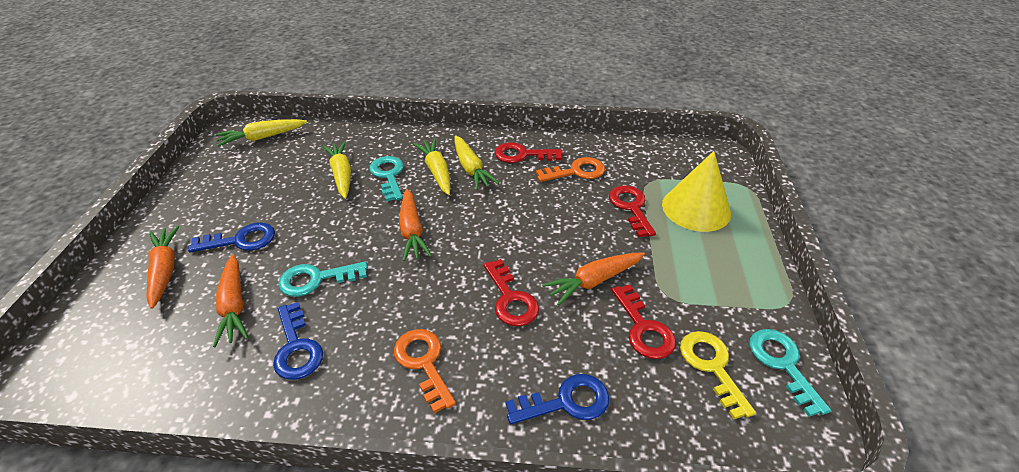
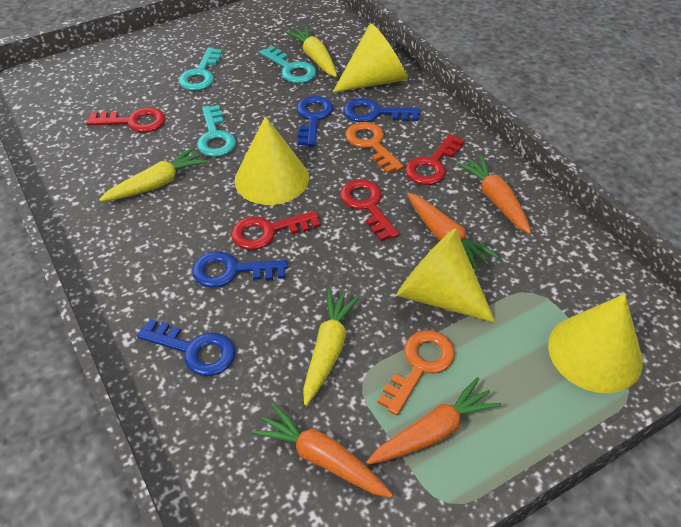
blue key: [188,222,275,253] [273,302,323,380] [506,374,609,424] = 3 -> [137,319,235,376] [192,251,288,288] [296,96,333,147] [343,98,421,122] = 4
yellow carrot: [216,119,307,147] [322,141,351,199] [414,139,451,195] [455,135,499,190] = 4 -> [99,147,208,201] [286,26,337,77] [303,289,360,405] = 3
yellow cone: [662,151,731,232] = 1 -> [234,116,309,205] [333,23,408,93] [396,229,495,323] [548,294,643,393] = 4
yellow key: [680,331,756,419] = 1 -> none = 0

